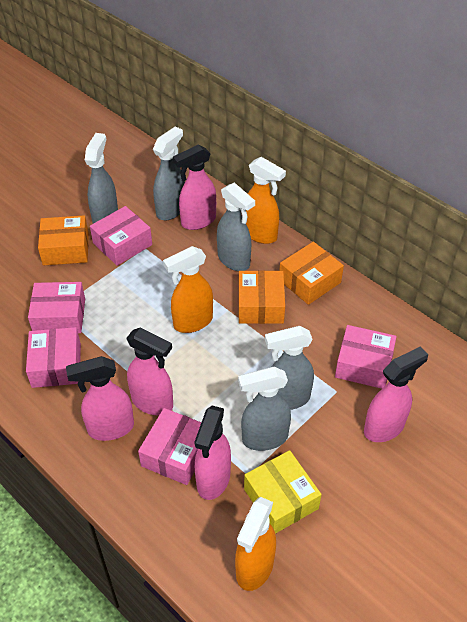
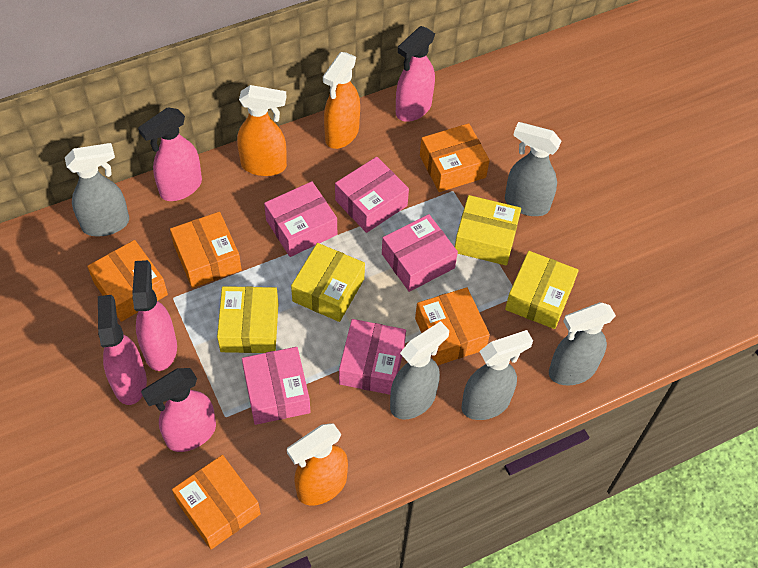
orange box: [38,215,89,265] [239,270,285,324] [280,242,344,305] = 3 -> [87,240,168,322] [170,212,242,288] [172,455,261,549] [415,287,490,365] [420,123,490,192] = 5
yellow box: [244,450,322,534] = 1 -> [217,286,279,353] [291,243,365,322] [455,195,521,266] [505,251,579,329] = 4

